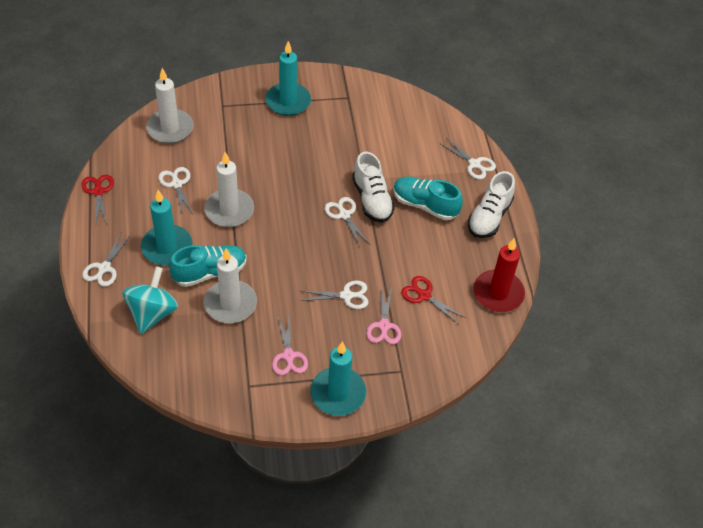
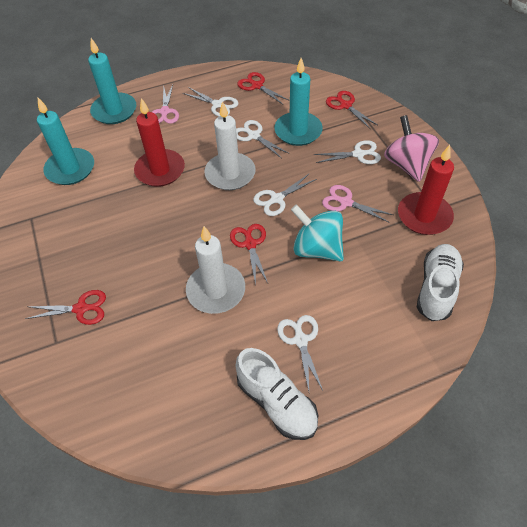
pink spinning top: none = 0 -> [384,115,439,182] = 1
red candle: [473,238,525,312] = 1 -> [134,98,185,187] [398,145,454,235] = 2
red scissors: [81,175,114,224] [401,276,466,324] = 2 -> [25,290,106,325] [230,224,268,285] [237,72,290,105] [326,91,377,129] = 4
turquoise shoe: [169,245,247,287] [393,177,463,220] = 2 -> none = 0
white candle: [146,68,194,144] [204,152,254,227] [204,248,257,323] = 3 -> [186,226,245,314] [204,101,256,190] = 2

